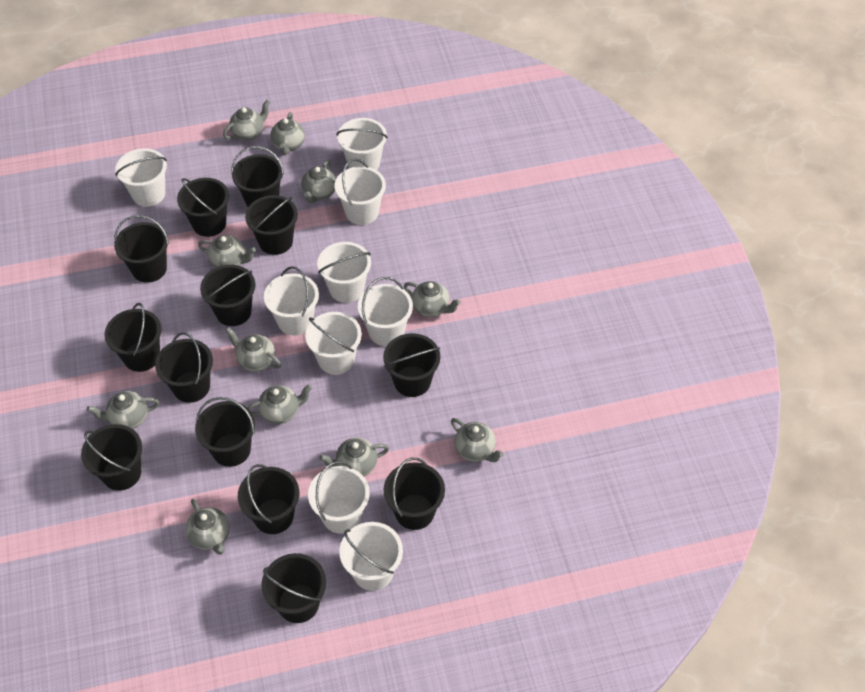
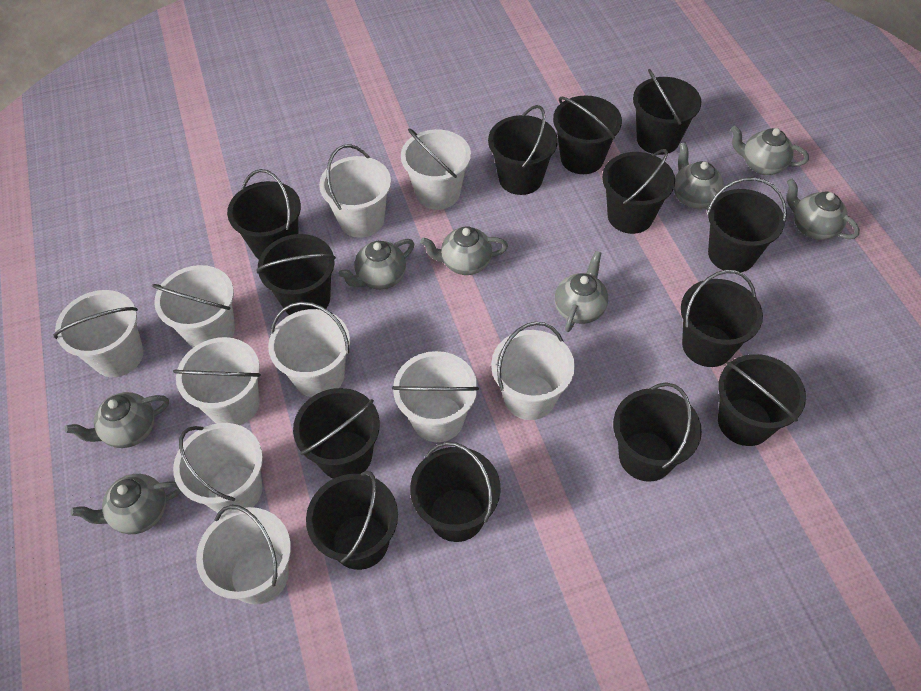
grey teapot: [87,391,159,429] [186,499,230,555] [198,235,256,267] [223,100,270,141] [225,327,281,372] [247,385,312,424] [270,112,305,155] [301,160,336,203] [319,437,389,476] [404,281,461,317] [451,418,504,462] = 11 -> [65,392,169,448] [70,474,181,534] [338,239,414,290] [420,226,508,275] [555,251,608,332] [674,142,724,211] [731,126,809,175] [787,179,860,240] = 8
white bucket: [115,148,167,207] [264,266,319,335] [305,312,362,375] [308,461,370,534] [317,242,371,303] [334,159,386,225] [336,118,388,170] [339,522,403,591] [358,277,413,346] = 9 -> [53,290,144,377] [152,265,235,348] [173,337,261,425] [173,423,263,515] [196,505,291,605] [268,302,350,397] [319,144,391,238] [392,351,479,442] [401,128,471,210] [491,322,575,420] = 10

